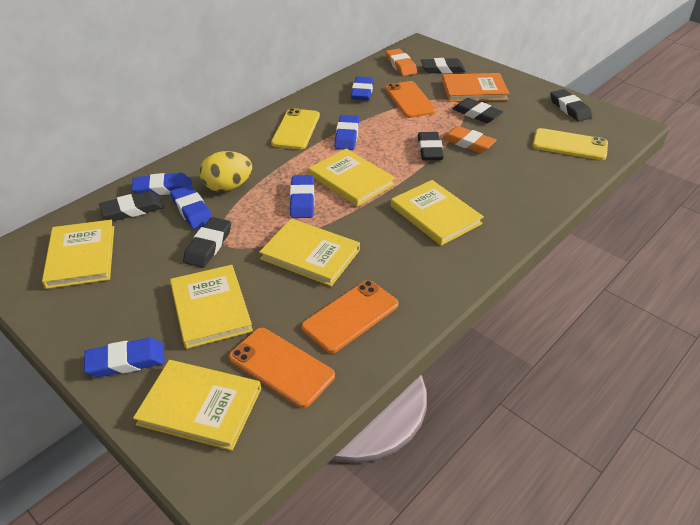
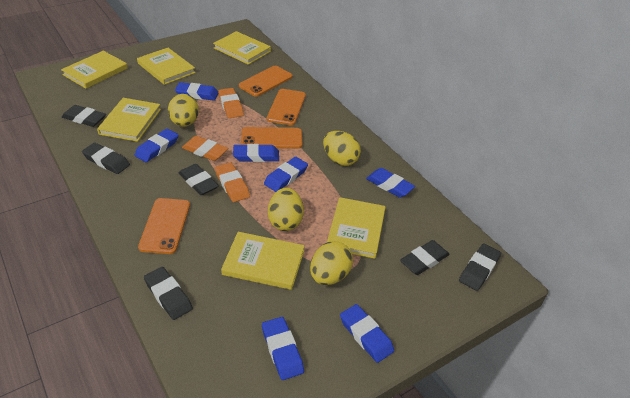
blue eraser: [84,338,165,377] [132,173,191,195] [170,185,212,229] [290,175,314,218] [334,115,359,150] [351,76,374,100] = 6 -> [135,128,178,162] [175,82,218,101] [233,144,279,162] [262,317,304,380] [264,157,308,192] [340,304,394,363] [366,168,415,198] = 7
orange book: [442,73,510,102] = 1 -> none = 0
orange eraser: [386,49,417,76] [442,126,497,153] = 2 -> [182,136,228,161] [215,162,250,202] [218,88,244,118] = 3
orange phone: [229,328,335,408] [301,280,399,353] [385,81,436,118] = 3 -> [138,198,190,254] [239,66,293,97] [241,127,303,149] [267,89,306,125] = 4
yellow egg: [200,151,252,192] = 1 -> [168,94,199,127] [268,188,304,231] [310,241,353,285] [323,131,361,166] = 4
yellow phone: [271,108,320,150] [532,128,608,160] = 2 -> none = 0

